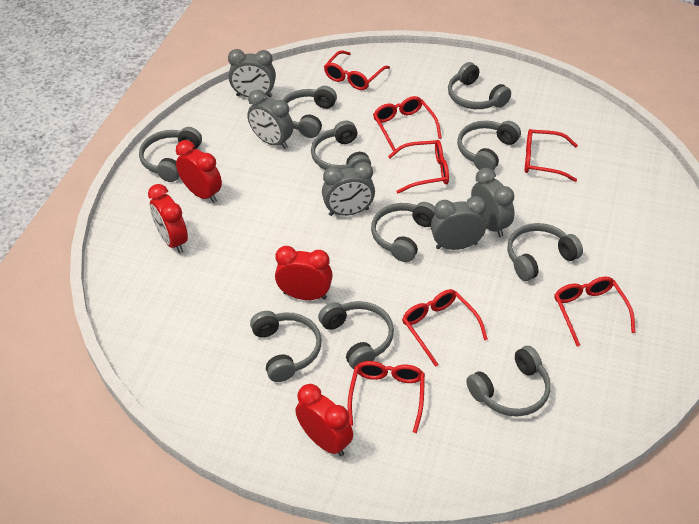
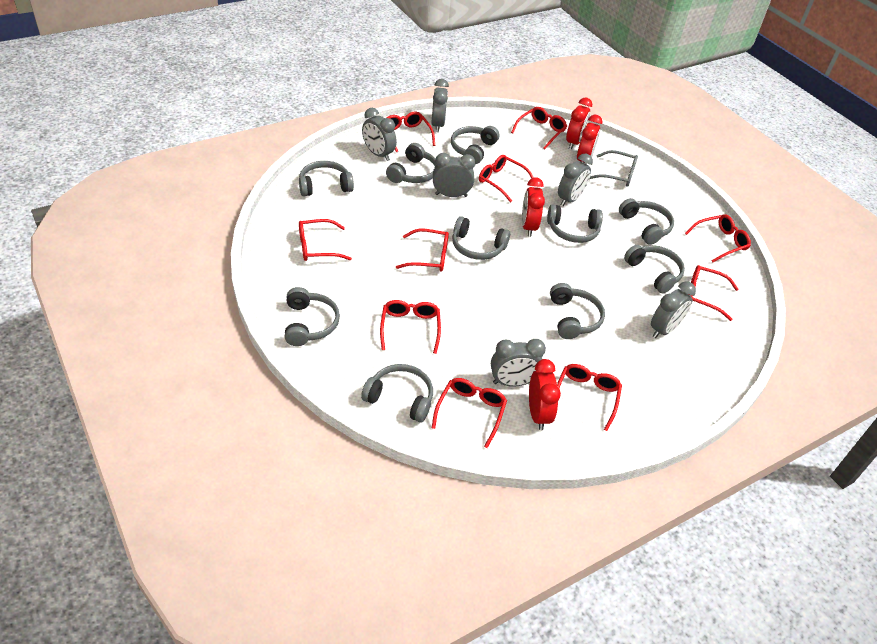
grey clock: [228,49,276,97] [247,90,293,149] [322,162,375,216] [431,196,486,250] [471,168,514,237] = 5 -> [362,108,397,161] [431,79,449,132] [433,153,475,197] [491,339,546,387] [558,153,593,206] [651,282,696,338] = 6
grey glasses: none = 0 -> [590,150,638,187] = 1
red glasses: [324,50,390,90] [348,361,425,433] [373,96,442,151] [388,140,449,193] [402,289,488,367] [525,129,578,182] [554,276,636,346] = 7 -> [299,219,352,261] [380,300,441,354] [386,112,435,152] [396,229,449,271] [432,378,507,448] [479,155,534,203] [511,107,567,149] [557,364,622,431] [685,214,751,262] [689,265,739,321] = 10

